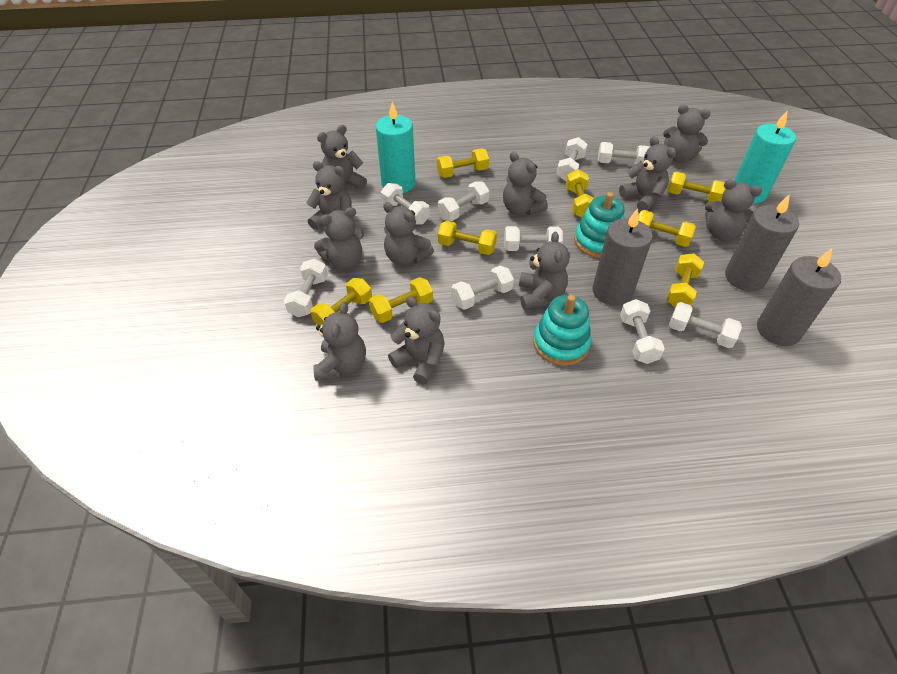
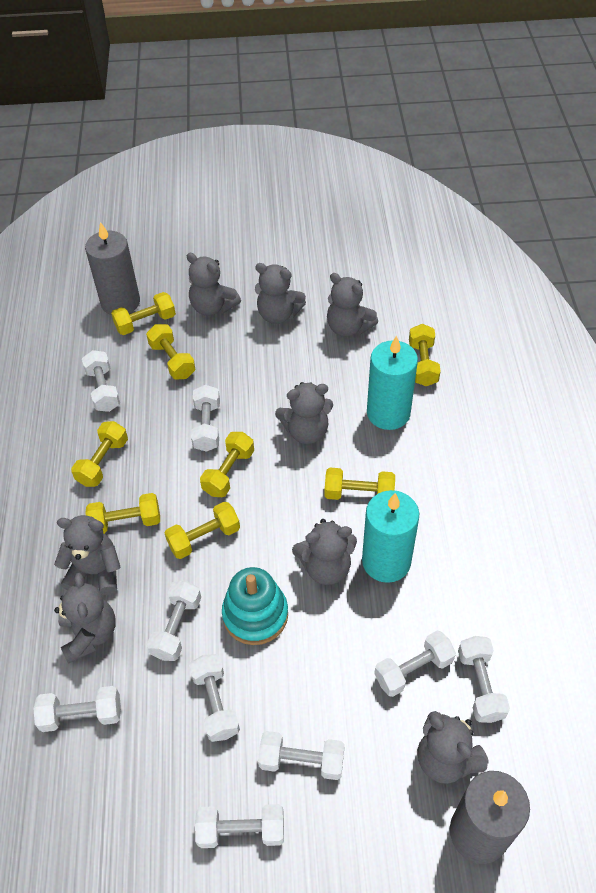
grey candle: [592,208,653,306] [725,194,799,291] [757,248,841,346] = 3 -> [85,222,140,315] [450,771,530,864] = 2
grey teddy bear: [306,161,352,230] [314,207,364,270] [314,302,366,381] [317,125,367,189] [383,202,434,266] [388,296,445,385] [503,152,548,215] [519,231,569,310] [619,136,676,211] [663,105,711,163] [705,179,762,241] = 11 -> [54,515,121,595] [54,573,116,664] [187,253,241,316] [255,263,306,324] [275,382,333,444] [292,519,357,585] [327,273,378,337] [418,711,489,784] = 8
turquoise stacking toy: [533,295,591,366] [574,192,625,258] = 2 -> [222,567,288,645] = 1

